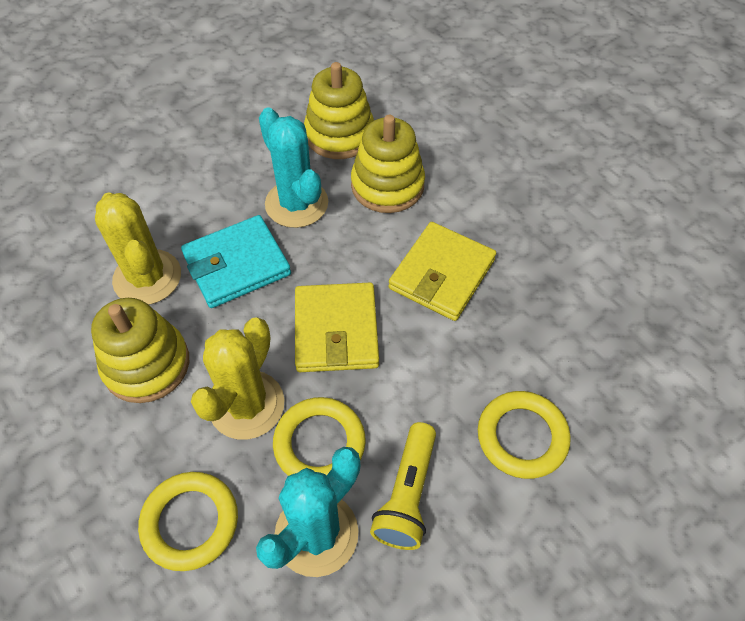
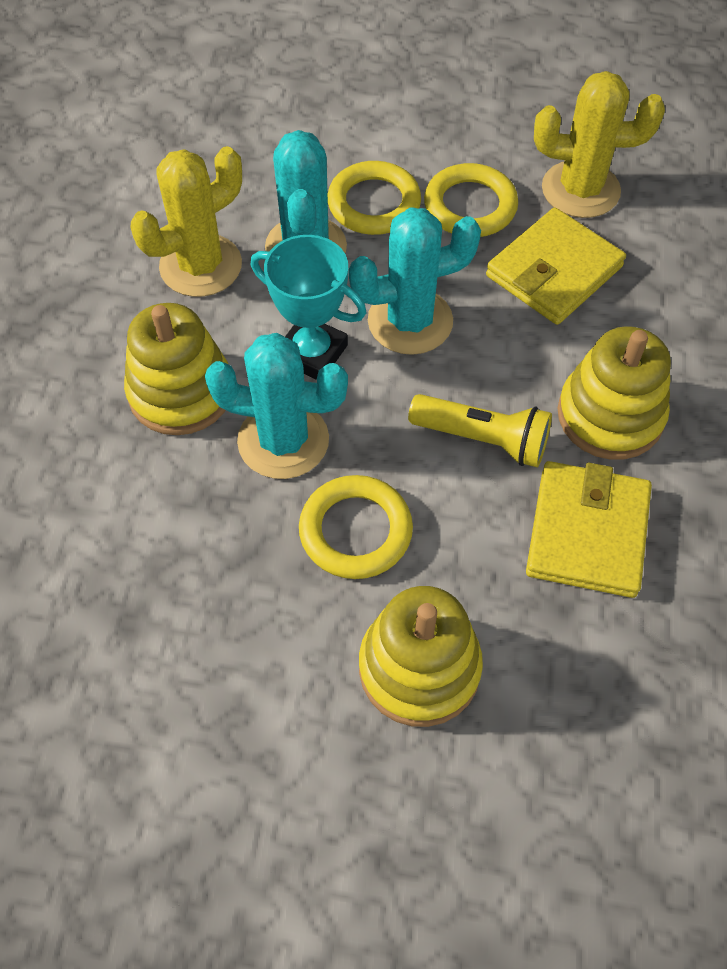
turquoise cactus: [256,447,360,577] [259,108,328,228] = 2 -> [205,333,348,479] [265,130,347,253] [349,207,481,355] = 3
turquoise trophy: none = 0 -> [251,235,366,380] = 1
turquoise wallet: [181,215,291,308] = 1 -> none = 0

